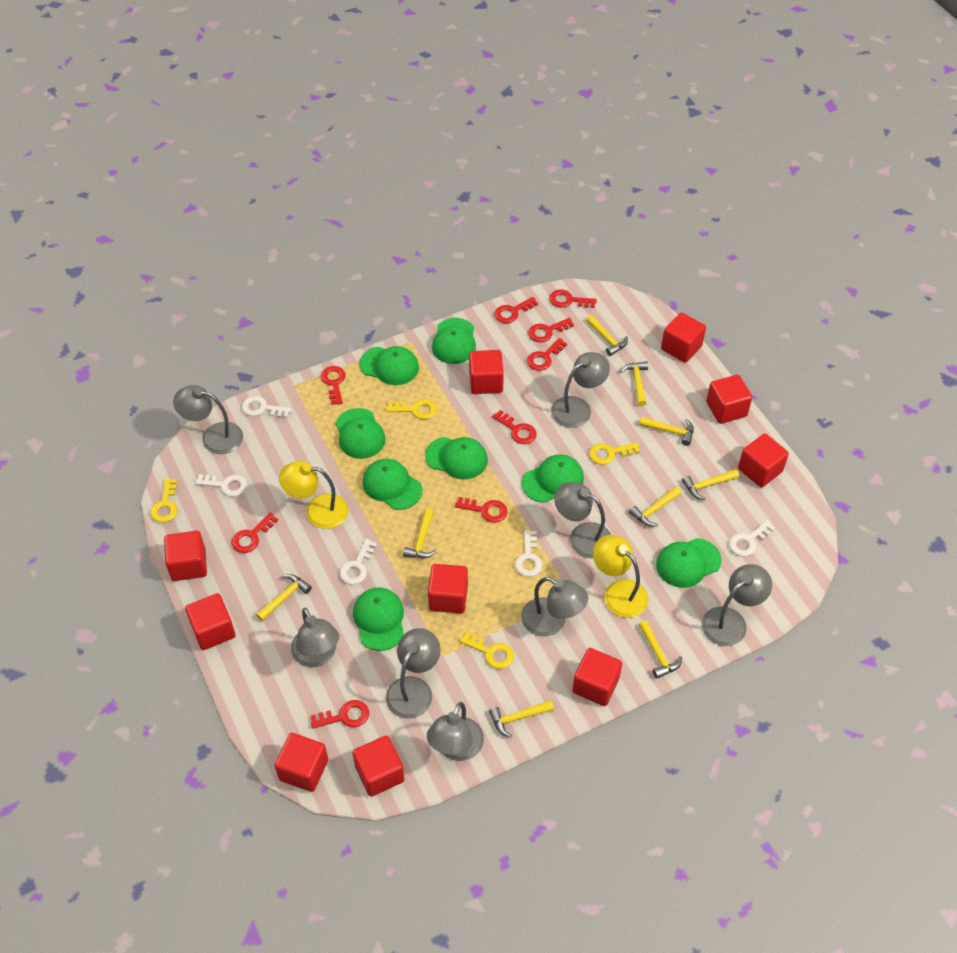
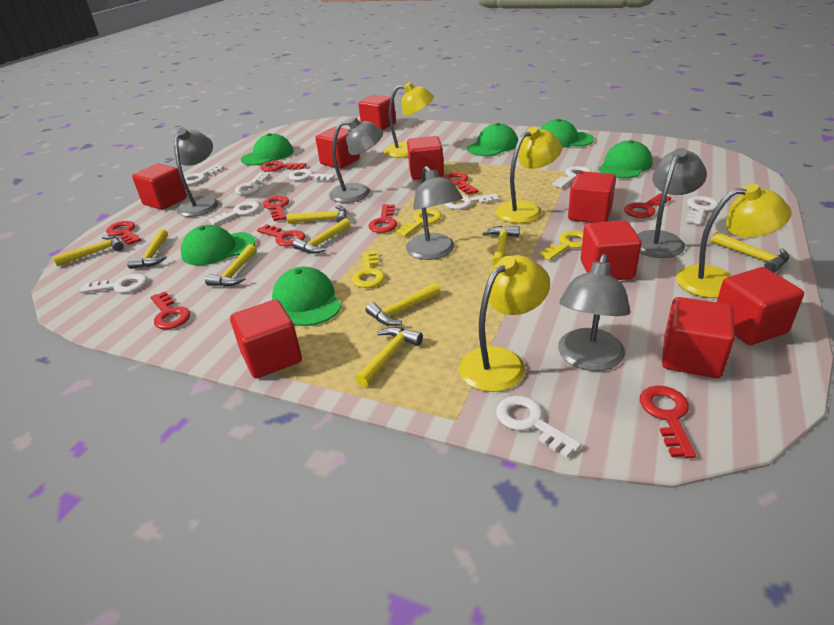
green cap: [336,408,386,459] [353,587,404,651] [360,346,419,385] [362,459,422,510] [425,437,488,479] [432,318,476,364] [522,454,584,503] [656,538,721,588] = 8 -> [180,225,256,265] [241,133,293,165] [272,267,342,326] [467,123,518,156] [540,119,594,148] [598,140,653,178] = 6
grey lamp: [173,385,243,454] [291,608,339,667] [386,628,441,719] [427,702,484,761] [521,577,588,637] [551,352,610,428] [554,482,611,558] [701,564,772,646] = 8 -> [174,128,219,217] [329,117,383,203] [406,166,463,260] [558,254,631,371] [637,148,707,258] = 5
red cube: [164,531,207,581] [185,593,236,650] [275,733,328,792] [352,736,405,797] [428,564,468,614] [469,350,504,394] [572,648,622,706] [661,312,706,363] [706,375,752,424] [738,434,789,487] = 10 -> [132,164,187,210] [230,300,302,379] [316,127,360,169] [358,95,396,130] [407,136,444,180] [568,171,616,223] [581,220,642,280] [662,297,735,378] [717,267,804,345] = 9
white key: [195,474,247,497] [242,396,292,418] [339,539,377,585] [515,530,542,577] [729,520,775,557] = 5 -> [80,274,147,293] [184,164,224,185] [208,201,260,225] [235,172,270,195] [289,169,335,181] [445,193,499,210] [496,396,581,458] [552,166,592,188] [685,196,719,225] = 9
yellow key: [150,478,177,523] [387,399,437,419] [460,632,514,669] [589,442,640,465] = 4 -> [352,251,385,288] [395,209,442,237] [539,230,583,261] = 3
yellow lamp: [279,461,348,529] [593,535,648,618] = 2 -> [384,82,434,158] [459,255,550,392] [496,126,562,223] [676,184,792,298] = 4

